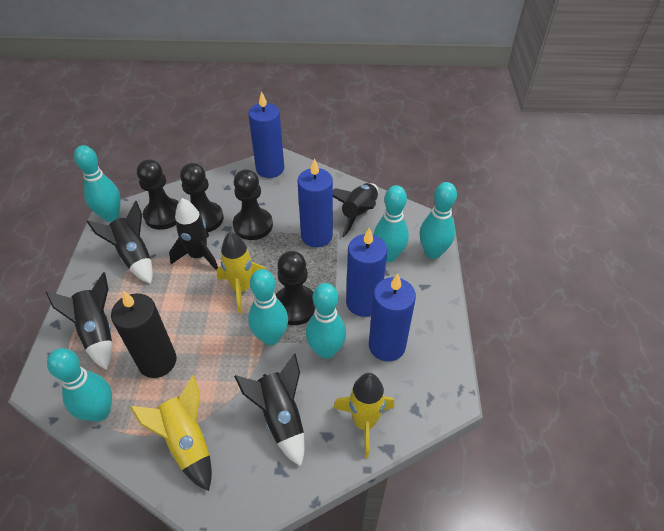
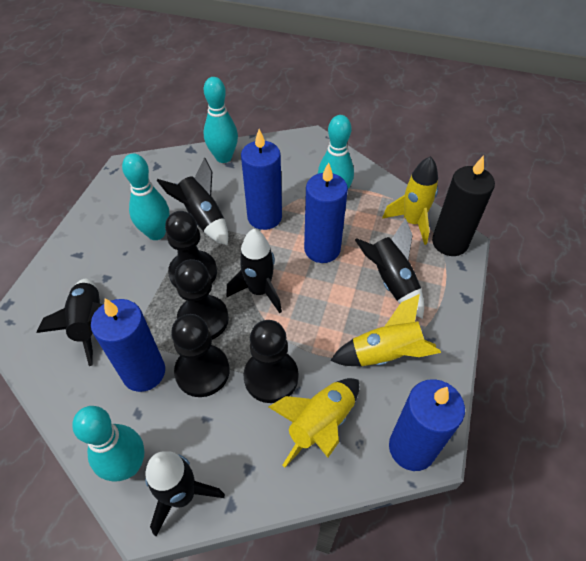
turquoise bowling pin: [47,348,112,422] [74,145,121,222] [248,269,288,345] [306,283,346,359] [374,185,409,262] [419,182,457,259] = 6 -> [72,406,145,482] [122,154,169,240] [204,77,238,163] [318,115,354,189] = 4

